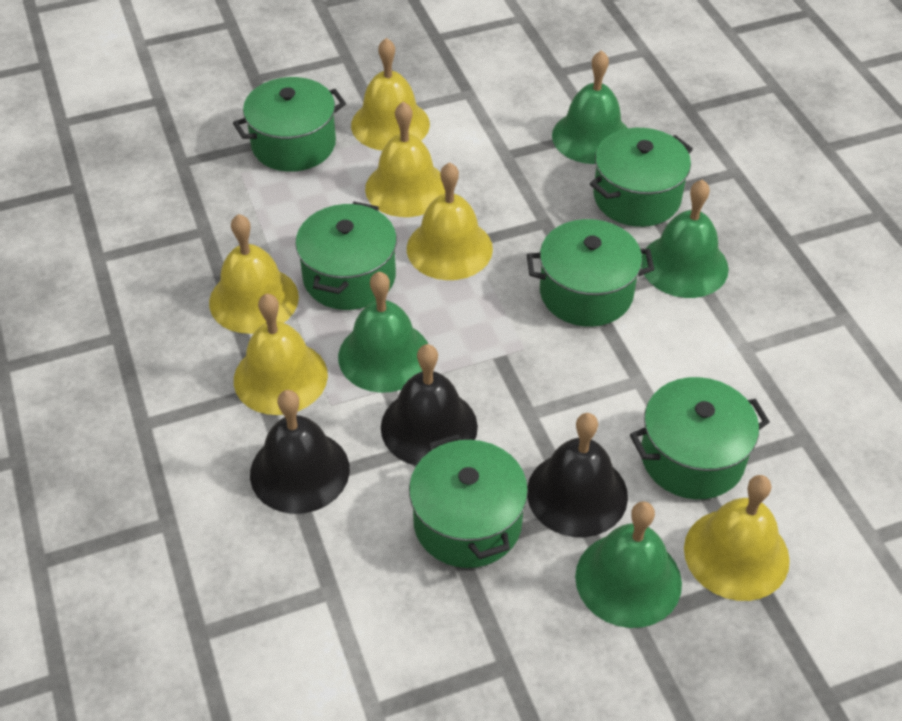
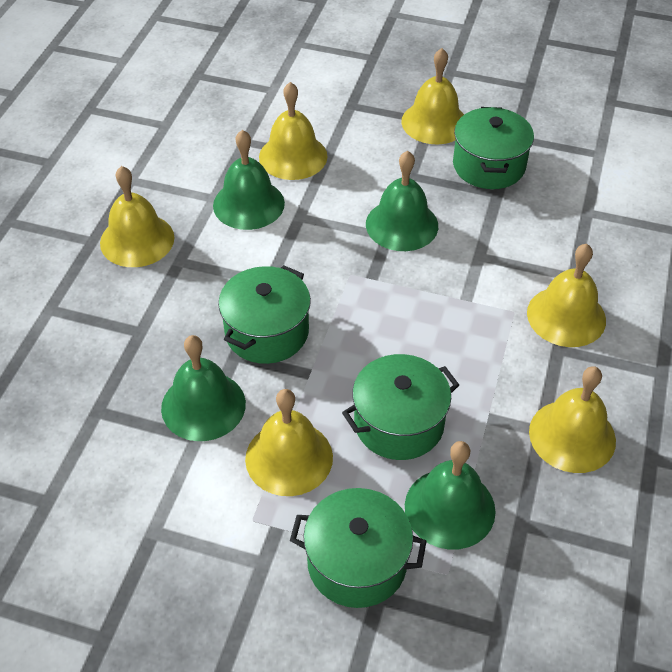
black bell: [250,390,350,514] [381,344,478,466] [527,413,628,537] = 3 -> none = 0
green pot: [233,77,346,172] [295,202,397,310] [409,434,528,568] [527,219,654,327] [590,128,693,227] [630,377,770,499] = 6 -> [218,265,311,364] [290,488,427,608] [342,354,459,460] [453,107,534,189] = 4

